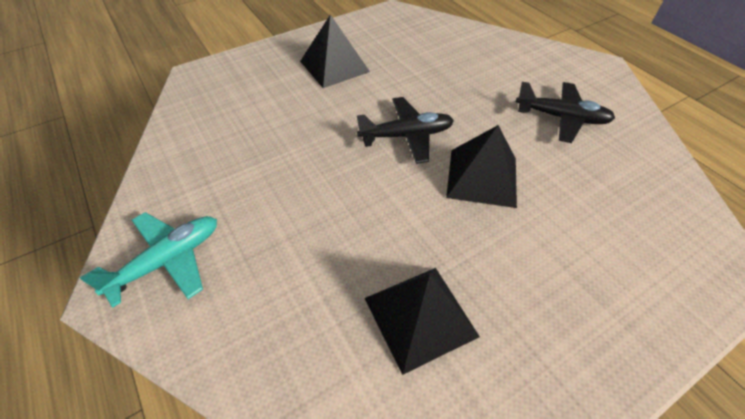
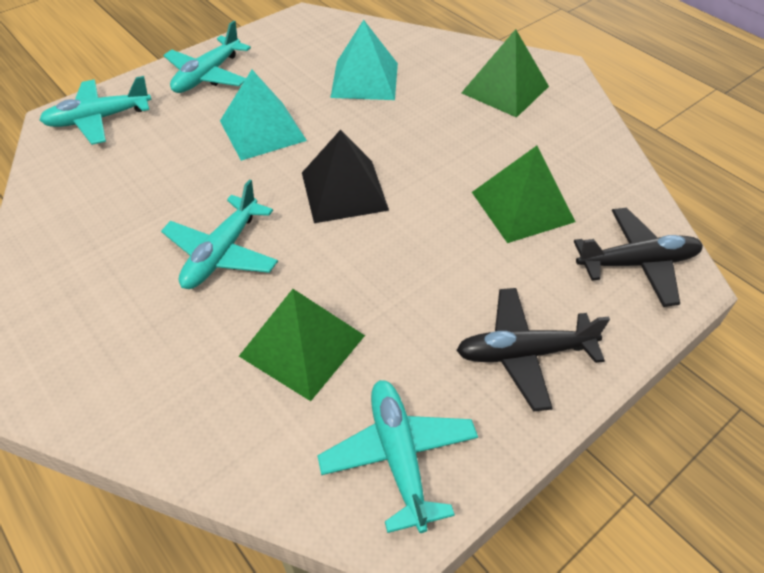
black pyramid: [300,15,370,88] [365,268,480,375] [446,125,517,208] = 3 -> [302,129,389,223] = 1
green pyramid: none = 0 -> [239,289,365,401] [461,29,549,118] [472,146,575,243] = 3
turquoise plane: [80,212,217,308] = 1 -> [40,76,152,145] [161,179,278,289] [163,21,251,93] [317,380,478,533] = 4
turquoise pyramid: none = 0 -> [220,70,307,161] [330,20,398,100] = 2

